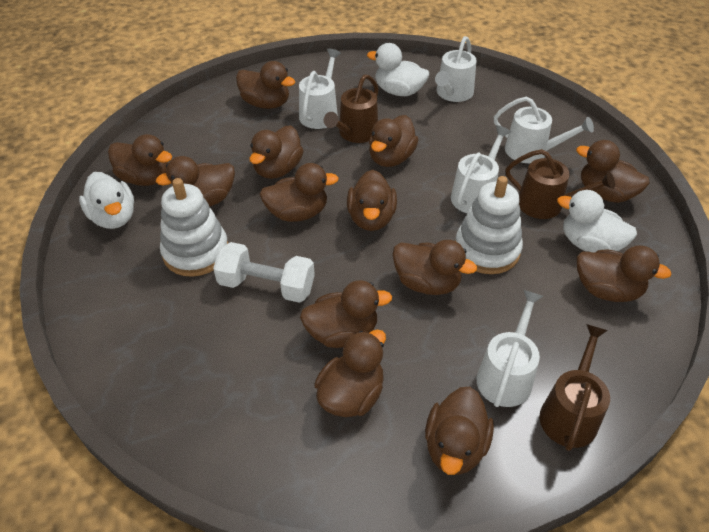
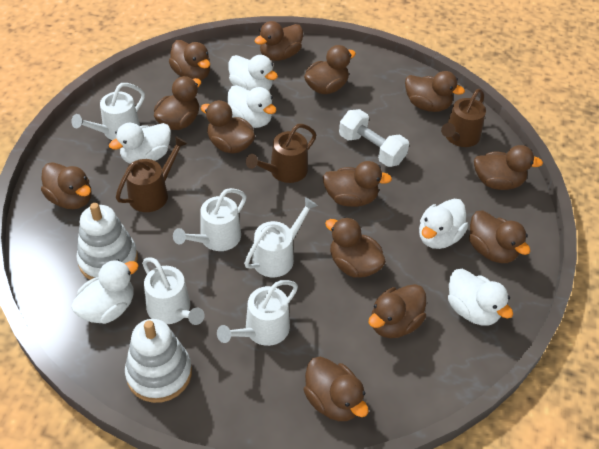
white duck: [79,172,134,229] [367,43,429,96] [557,190,637,253] = 3 -> [71,260,139,324] [109,123,171,164] [227,85,277,128] [228,55,278,91] [419,199,468,249] [448,269,513,326] = 6

